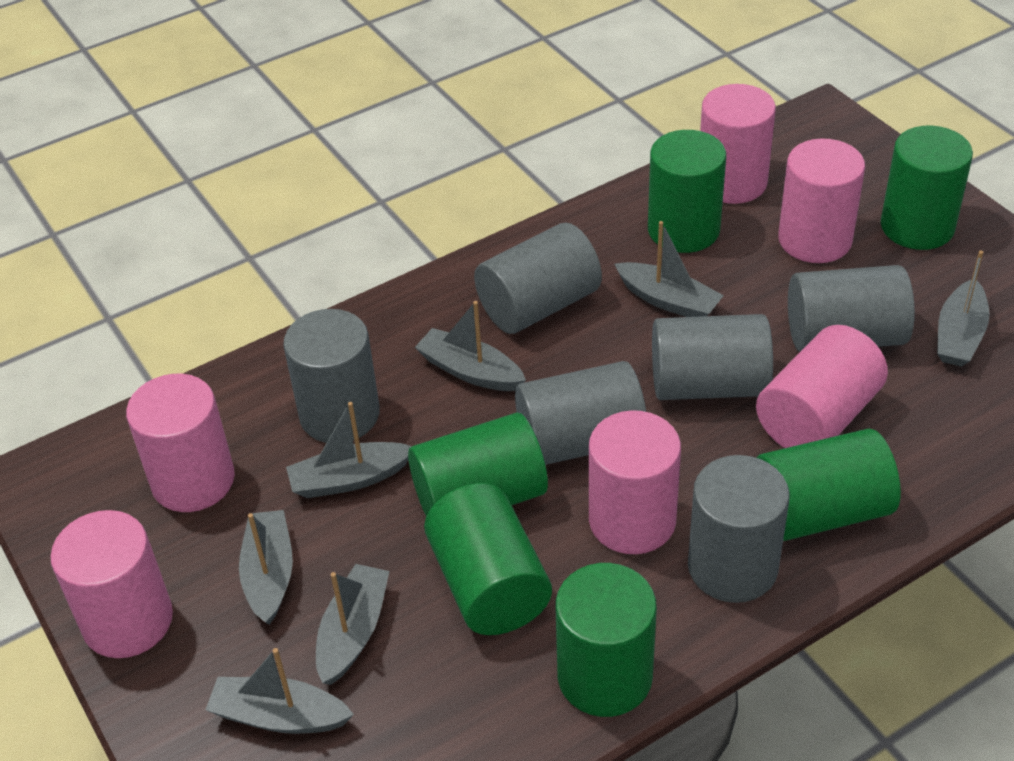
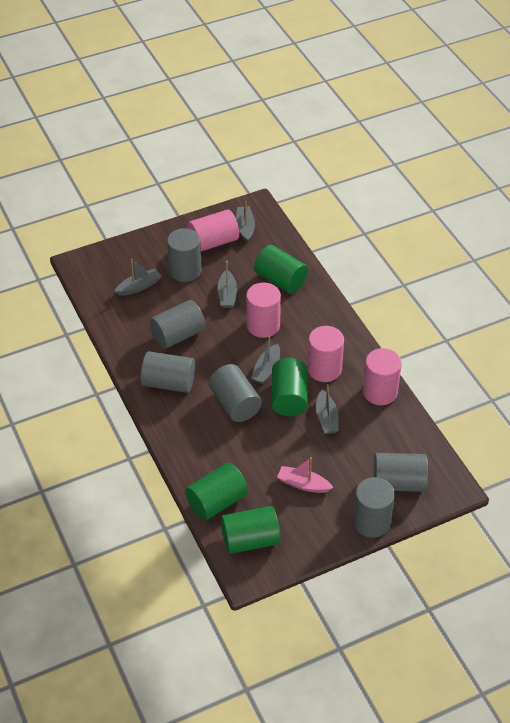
green cylinder: [408,413,548,516] [424,483,552,635] [555,563,657,717] [648,130,726,253] [756,428,901,541] [881,126,973,250] = 6 -> [185,463,248,520] [221,506,280,554] [254,245,308,293] [272,358,308,416] = 4
grey boat: [205,648,354,734] [239,510,293,625] [286,402,412,498] [316,564,390,685] [415,301,526,391] [615,221,724,317] [937,251,989,367] = 7 -> [115,259,162,296] [217,261,237,308] [236,201,255,242] [251,336,280,384] [316,384,339,434] = 5
pink boat: none = 0 -> [277,457,334,493] = 1
pink cylinder: [50,510,173,658] [126,374,235,512] [589,410,681,554] [700,84,776,204] [756,325,888,448] [778,139,865,263] = 6 -> [188,210,239,251] [246,283,281,338] [307,326,344,382] [363,348,402,405] = 4

